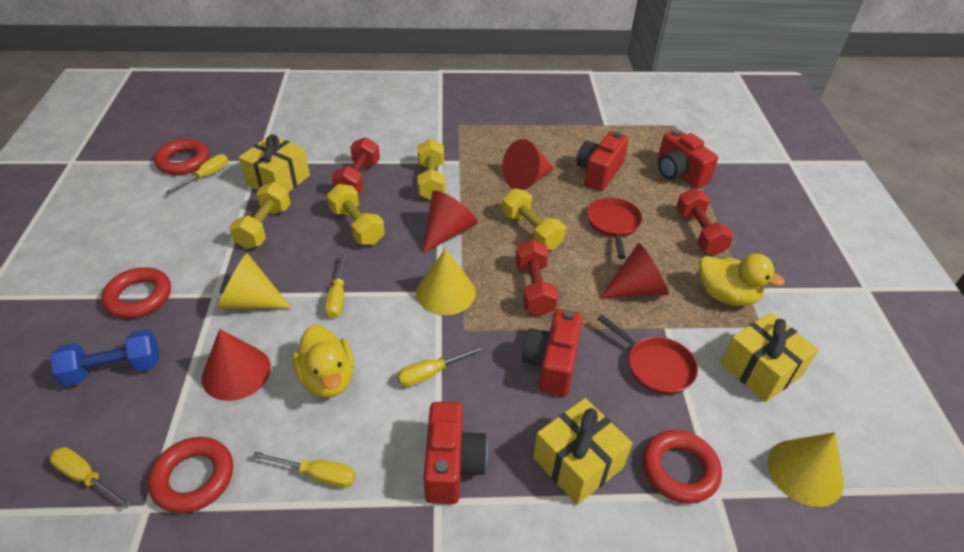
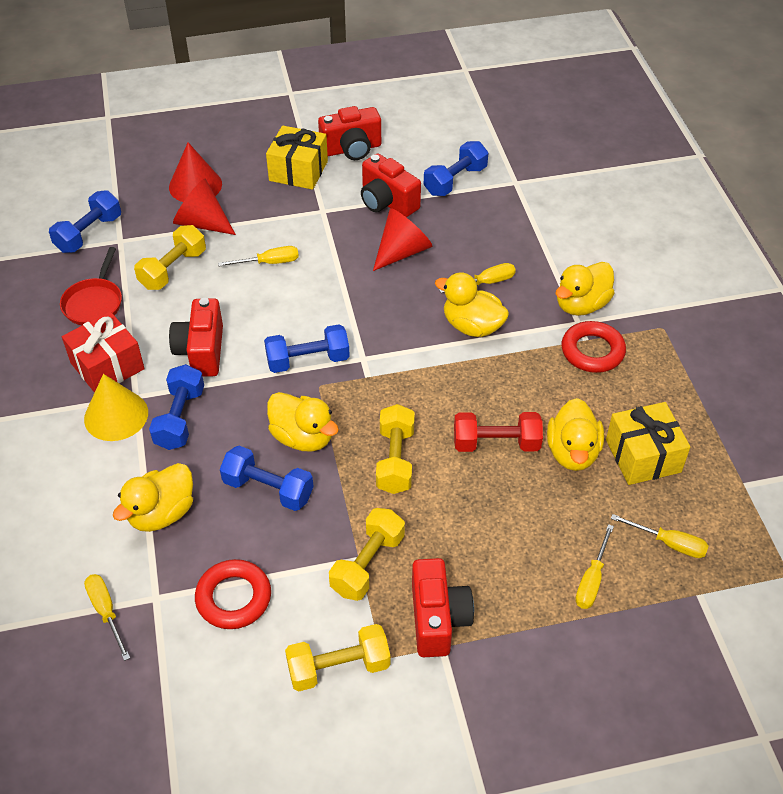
blue dumbbell: [50,329,160,387] = 1 -> [49,190,121,253] [149,364,204,450] [220,446,314,511] [264,324,350,373] [424,141,489,196] = 5
red cone: [202,329,271,401] [423,191,478,253] [502,139,555,190] [600,243,669,298] = 4 -> [169,142,222,202] [173,179,236,235] [373,208,432,271] = 3
red dumbbell: [332,137,380,194] [516,239,558,316] [676,188,734,255] = 3 -> [454,412,543,452] = 1
red gift: none = 0 -> [62,311,145,393] = 1
red pan: [587,197,642,259] [598,315,698,395] = 2 -> [60,247,122,325] = 1
red ring: [101,267,171,318] [148,437,233,513] [154,139,209,175] [642,430,722,504] = 4 -> [195,559,271,629] [561,321,626,373] = 2
yellow cone: [218,253,292,309] [416,249,476,315] [768,432,844,507] = 3 -> [84,374,148,441] = 1
yellow duck: [292,325,354,398] [699,254,785,306] = 2 -> [113,463,193,532] [267,392,339,452] [435,272,509,337] [547,398,604,471] [556,262,614,316] = 5
yellow gift: [239,134,310,193] [533,398,632,505] [721,312,819,402] = 3 -> [266,125,328,190] [606,402,690,485] = 2

